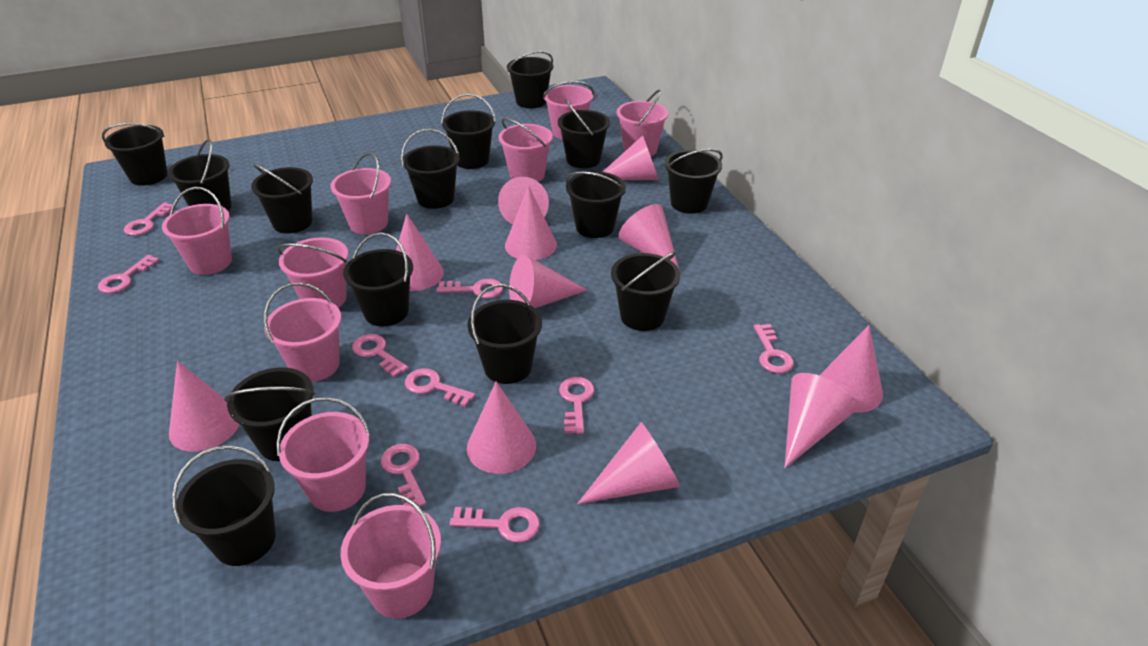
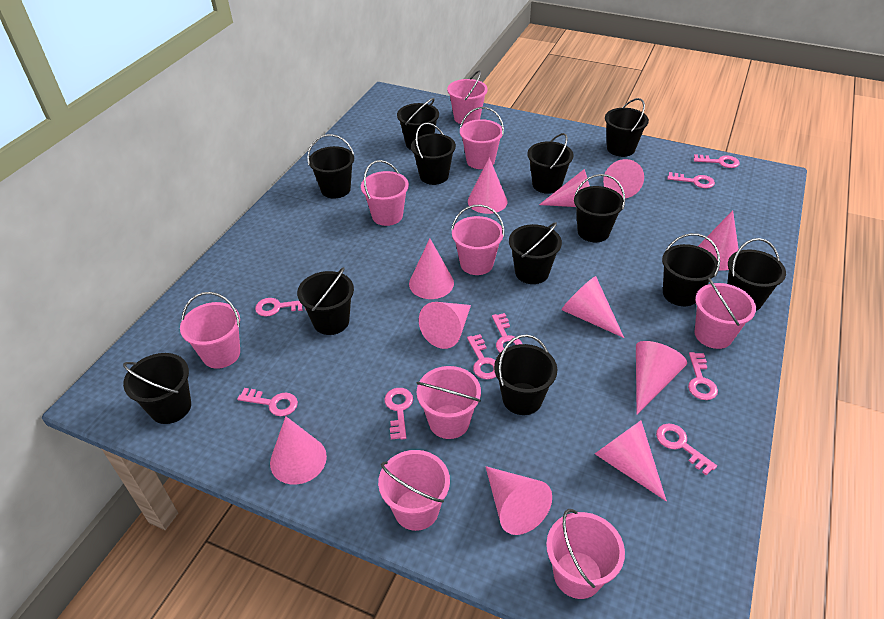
black bucket: [102,123,168,186] [168,139,232,211] [172,445,276,566] [224,367,315,461] [251,164,313,234] [343,232,413,326] [401,129,460,209] [441,93,496,169] [467,284,542,384] [507,51,553,108] [558,99,610,168] [566,171,626,238] [611,252,680,331] [665,149,723,214] = 14 -> [123,353,191,424] [297,267,354,335] [307,134,354,199] [397,98,439,150] [411,123,456,185] [494,334,557,415] [509,222,562,284] [527,133,573,194] [574,174,625,242] [605,98,649,157] [662,233,720,306] [727,238,786,311] = 12

